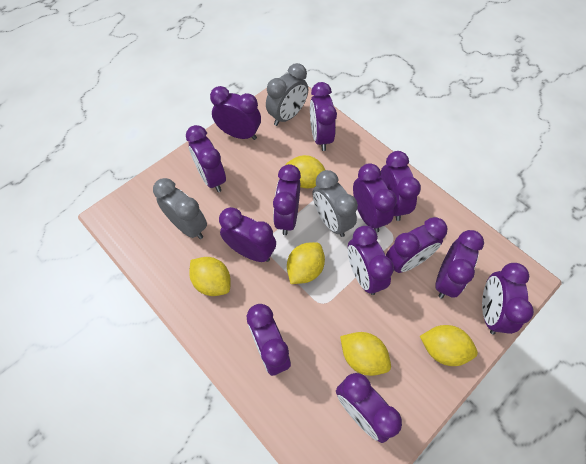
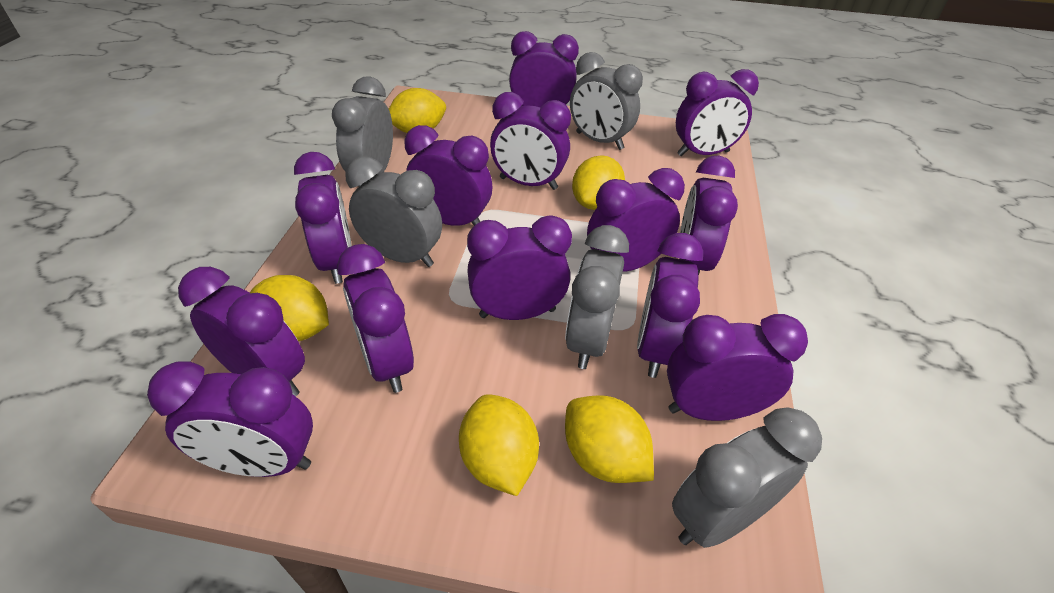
grey clock: [153,178,207,239] [266,63,308,126] [313,170,358,237] = 3 -> [332,77,393,187] [345,156,442,267] [565,225,629,369] [570,52,643,150] [672,407,822,548] = 5

